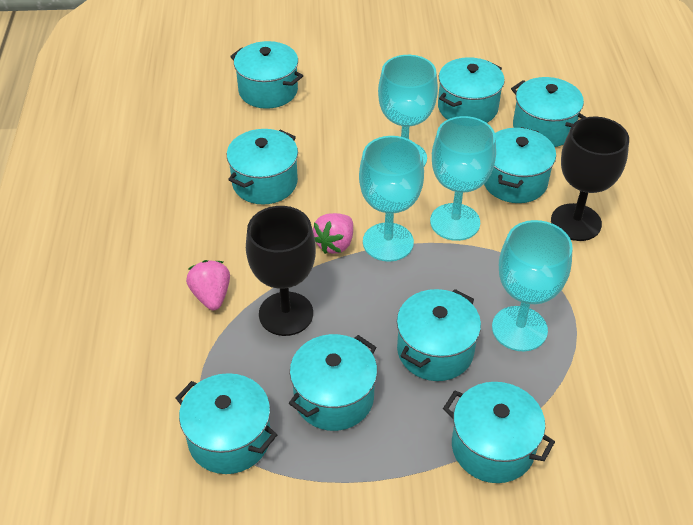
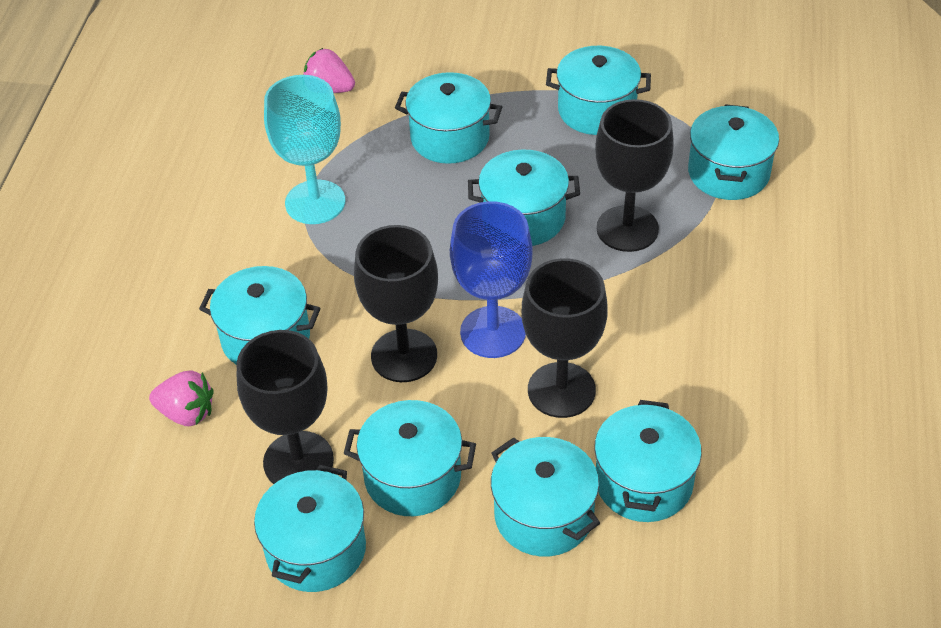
black goblet: [246,206,316,336] [551,117,629,241] = 2 -> [237,330,334,484] [354,225,438,382] [521,258,608,418] [595,99,674,252] = 4
blue goblet: none = 0 -> [450,201,533,358] = 1
turquoise goblet: [359,136,424,262] [378,55,438,166] [430,116,496,241] [492,220,573,351] = 4 -> [264,75,345,224] = 1

